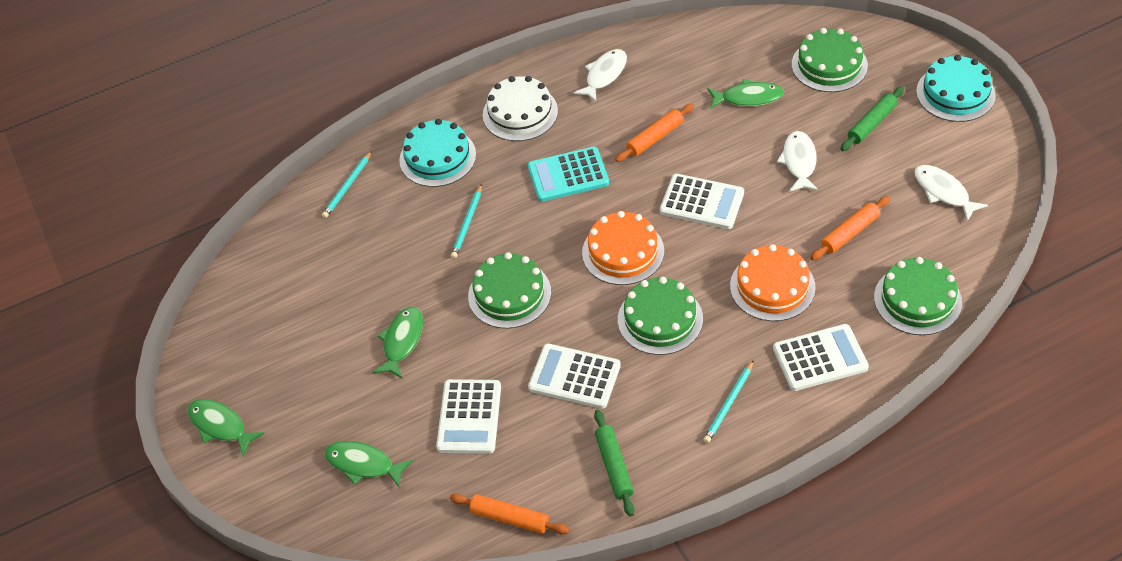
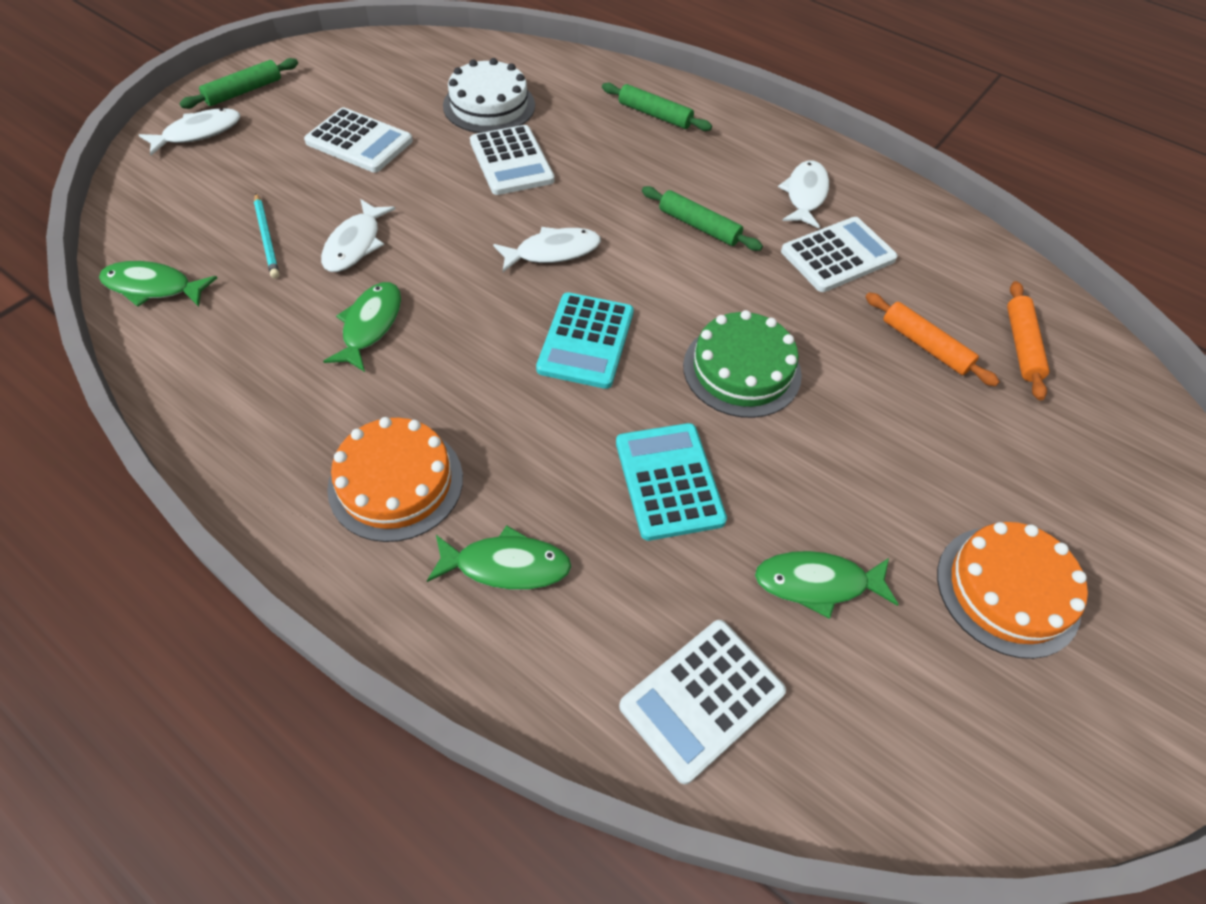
green cake: [468,252,551,329] [618,277,703,355] [792,28,868,92] [874,257,962,335] = 4 -> [683,310,802,418] = 1
green rolling pin: [594,410,635,517] [841,87,904,151] = 2 -> [180,58,298,109] [602,82,712,131] [642,186,763,251] = 3
orange rolling pin: [450,494,569,535] [615,104,694,162] [810,196,890,260] = 3 -> [865,293,1000,387] [1007,281,1049,400] = 2
turquoise cake: [399,119,476,187] [916,55,996,122] = 2 -> none = 0
turquoise calculator: [528,147,609,202] = 1 -> [536,292,634,389] [616,423,727,541] = 2
turquoise pencil: [322,151,372,218] [451,184,482,259] [703,360,754,443] = 3 -> [254,193,279,279] = 1
white fish: [573,49,627,103] [777,131,818,192] [914,165,988,222] = 3 -> [139,108,240,155] [321,199,395,272] [493,227,601,272] [778,161,829,228] = 4

